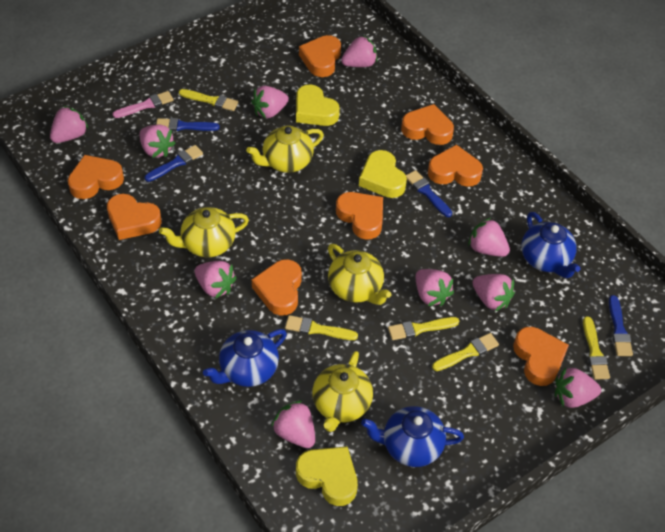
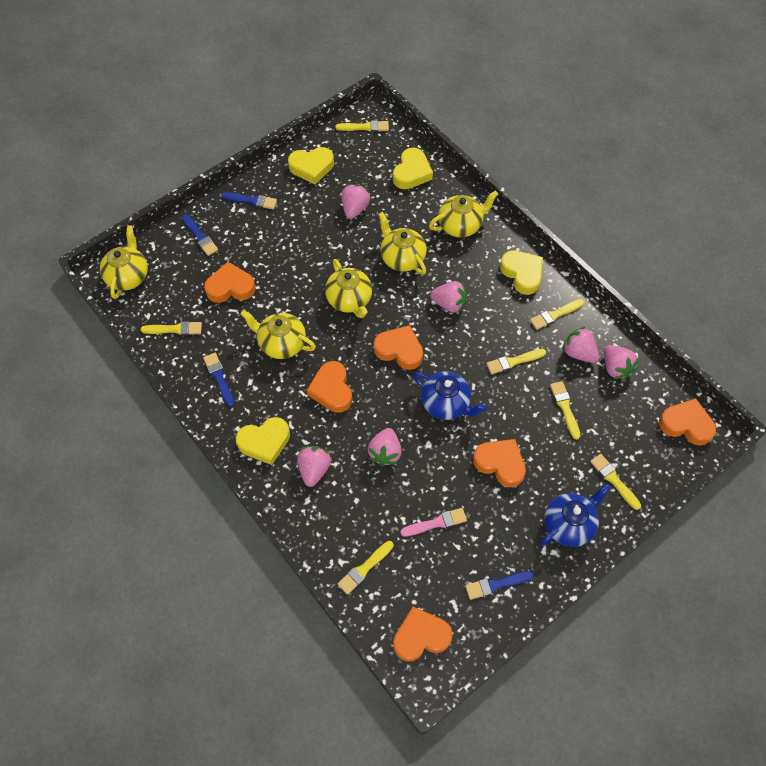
blue teapot: [203,329,287,387] [361,406,464,467] [521,212,581,278] = 3 -> [413,371,487,420] [541,483,611,547] = 2
orange heart: [68,155,124,199] [107,194,162,240] [252,259,302,315] [299,35,341,77] [336,192,383,240] [401,104,454,145] [428,145,483,187] [513,327,569,386] = 8 -> [204,262,256,303] [307,361,352,413] [374,325,423,370] [393,607,453,662] [473,439,526,487] [659,398,716,446] = 6
pink strawberry: [50,106,88,143] [140,124,175,158] [195,261,237,299] [251,86,289,118] [271,400,315,448] [341,35,377,67] [416,269,454,306] [468,218,510,257] [473,274,515,311] [555,367,601,408] = 10 -> [297,446,331,487] [341,184,370,219] [367,428,402,466] [430,281,467,313] [562,327,599,363] [604,345,639,379] = 6
yellow brush: [179,89,238,111] [285,315,358,340] [388,317,459,340] [432,333,499,371] [583,316,610,380] = 5 -> [141,321,202,335] [335,120,389,132] [338,541,394,595] [486,349,546,374] [530,299,585,330] [550,381,580,440] [590,454,641,510] = 7
yellow heart: [296,84,340,126] [296,446,358,506] [359,150,407,198] = 3 -> [236,417,290,465] [288,147,334,184] [393,148,433,189] [500,250,543,295] = 4
yellow teapot: [159,207,249,257] [246,126,324,173] [312,351,373,432] [328,244,391,305] = 4 -> [100,225,148,299] [240,310,316,359] [325,259,372,318] [378,212,427,275] [429,191,499,238] = 5

